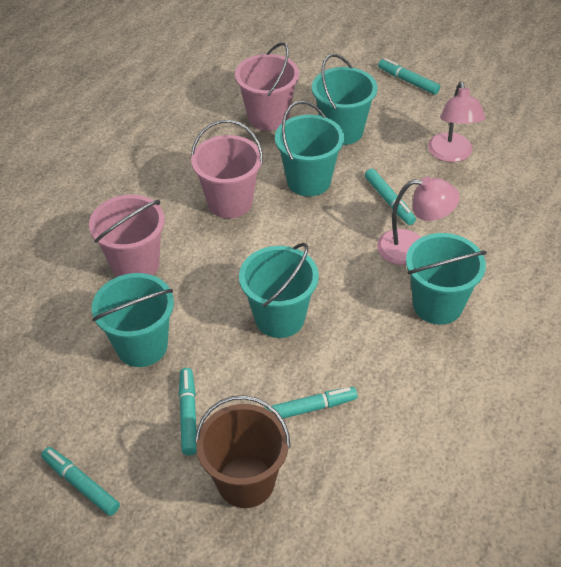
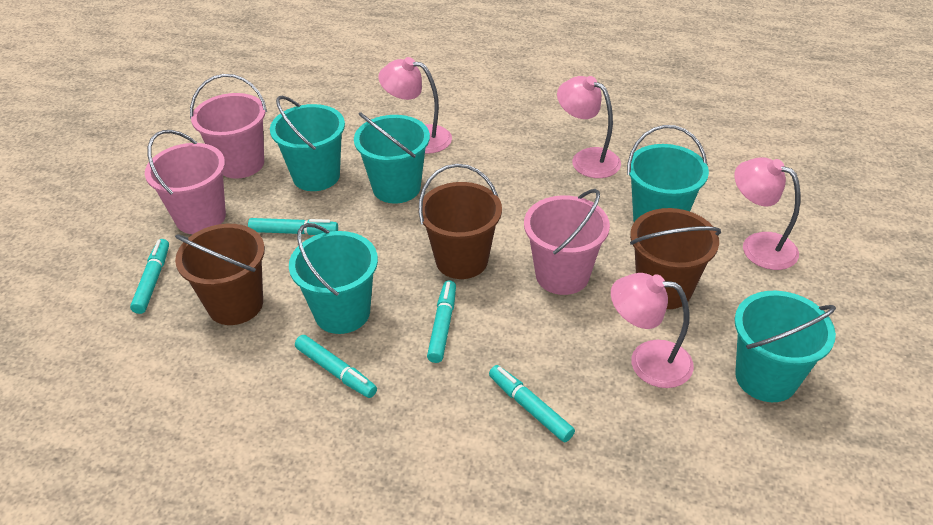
brown bucket: [195,395,291,508] = 1 -> [175,224,265,325] [419,164,502,279] [630,208,721,309] = 3
pink lamp: [377,177,460,265] [428,81,485,162] = 2 -> [378,57,452,154] [557,76,621,178] [611,273,694,388] [735,157,800,270] = 4

